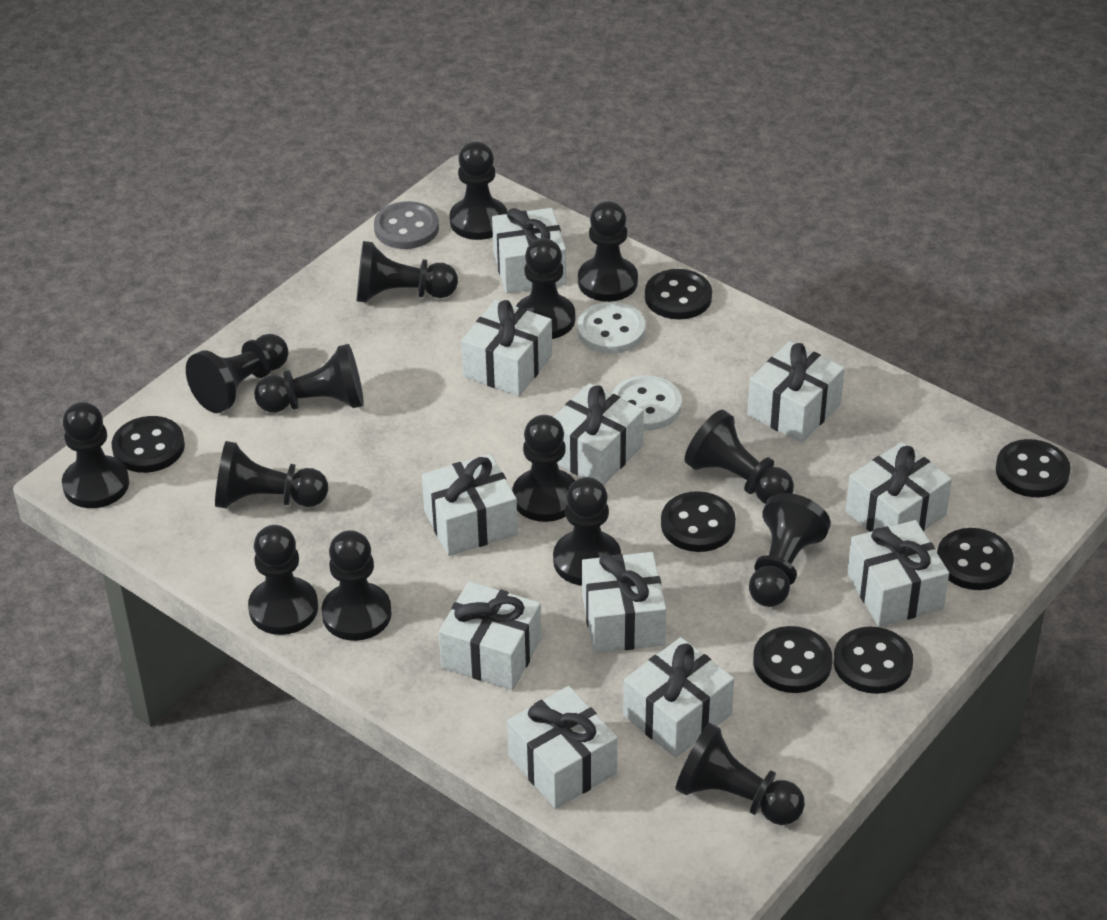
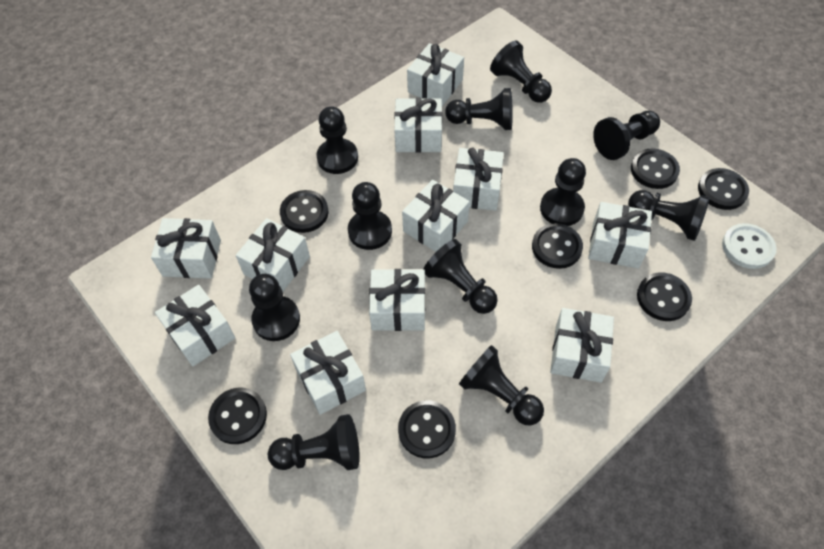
black pawn: [62,402,129,508] [186,334,289,413] [215,441,328,508] [248,525,318,635] [254,344,364,413] [321,530,392,641] [357,241,458,302] [449,142,507,240] [512,415,575,522] [516,238,575,339] [553,477,621,586] [578,201,638,302] [675,723,805,825] [685,410,794,504] [749,493,831,607] = 15 -> [249,274,300,341] [268,414,360,470] [316,106,358,174] [348,182,392,250] [423,239,498,314] [445,88,513,130] [459,345,544,426] [490,41,552,103] [540,158,586,226] [593,111,660,160] [628,190,710,241] = 11
grey button: [374,201,439,249] = 1 -> none = 0
white button: [577,302,645,354] [612,375,682,431] = 2 -> [722,223,777,269] = 1

